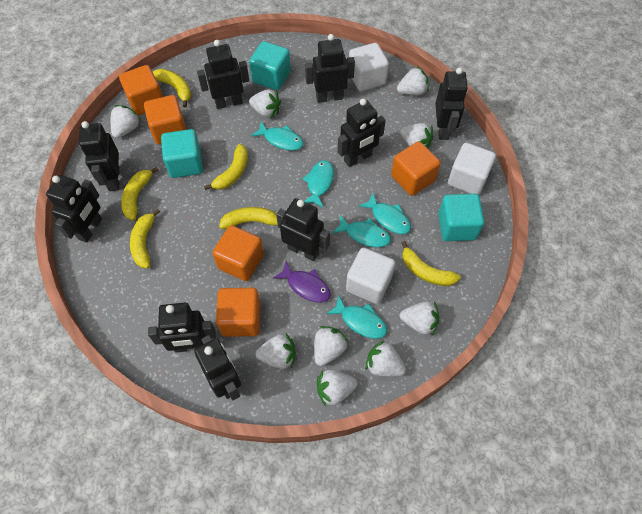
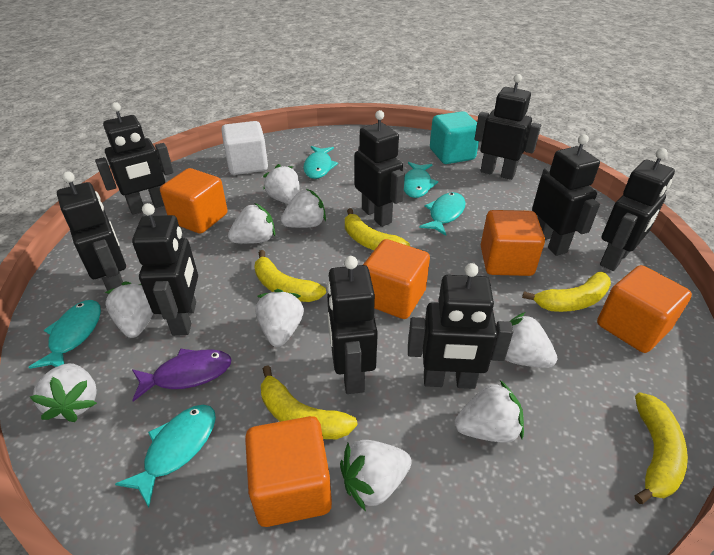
turquoise cube: [161,129,203,178] [249,41,291,90] [438,194,484,241] = 3 -> [430,111,479,164] = 1
white cube: [346,248,395,304] [349,43,389,91] [448,143,496,195] = 3 -> [221,121,268,175] = 1
yellow banana: [121,167,159,220] [130,208,160,268] [153,69,191,108] [204,144,248,190] [219,207,278,229] [401,241,461,286] = 6 -> [255,250,326,302] [261,366,357,439] [345,208,410,250] [522,272,611,312] [634,392,688,504] = 5

